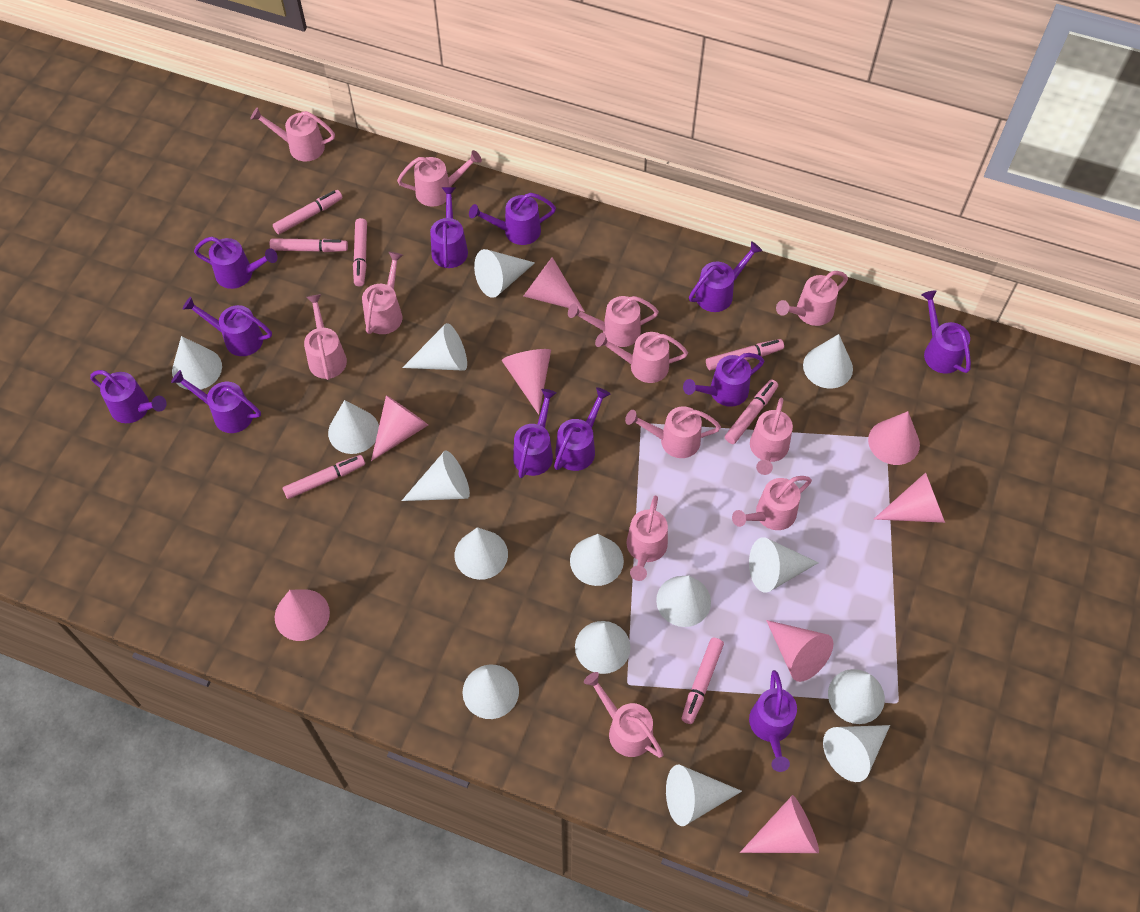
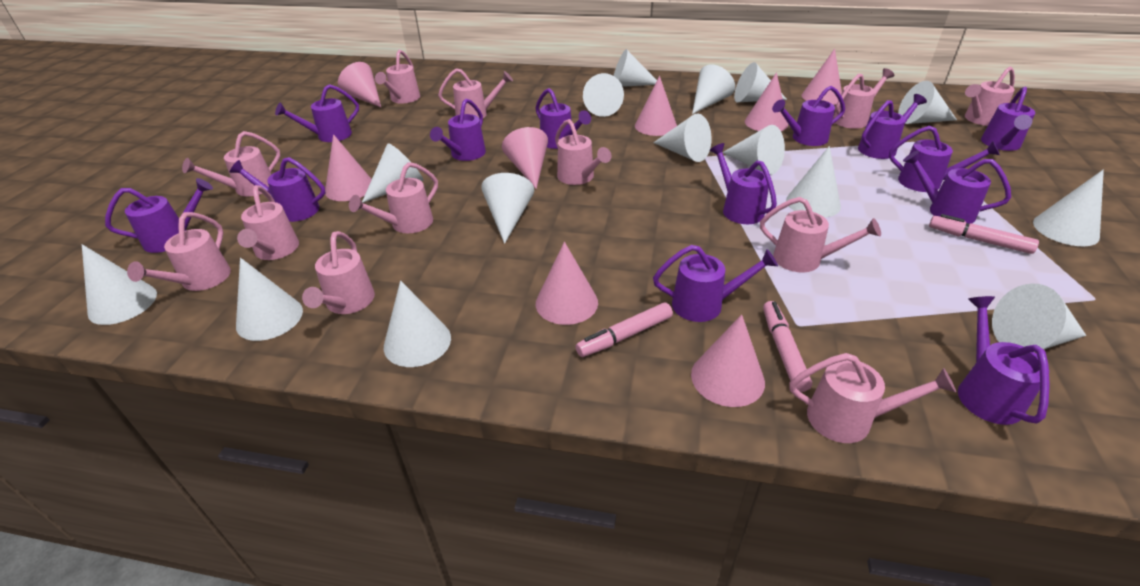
pink marker: [270,238,348,252] [273,190,343,235] [283,455,365,499] [353,218,367,286] [681,637,724,724] [706,339,784,370] [725,379,778,444] = 7 -> [576,303,673,357] [763,301,812,392] [929,214,1039,254] = 3
purple watering can: [90,370,167,423] [171,370,261,433] [183,297,272,356] [194,237,278,289] [430,187,468,268] [469,193,556,245] [513,389,556,478] [554,387,610,471] [683,353,765,407] [689,241,762,312] [749,670,797,772] [921,290,971,373] = 12 -> [105,178,213,253] [230,157,325,222] [275,84,359,142] [430,98,486,161] [535,88,591,149] [653,245,778,322] [709,143,777,224] [772,86,845,146] [858,94,927,159] [889,126,1000,192] [903,150,1011,224] [958,296,1050,425] [981,87,1035,151] = 13

